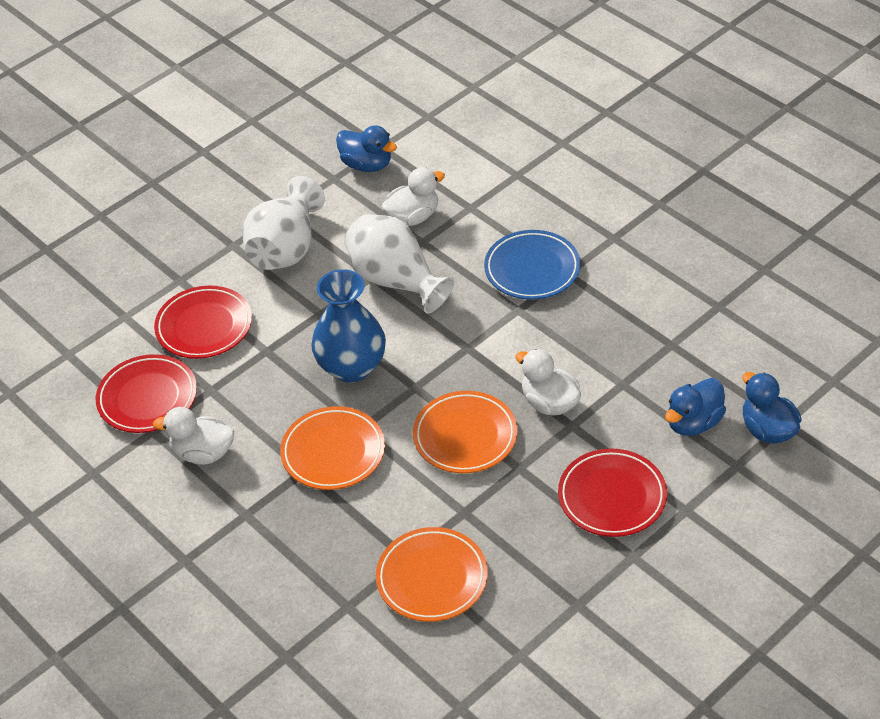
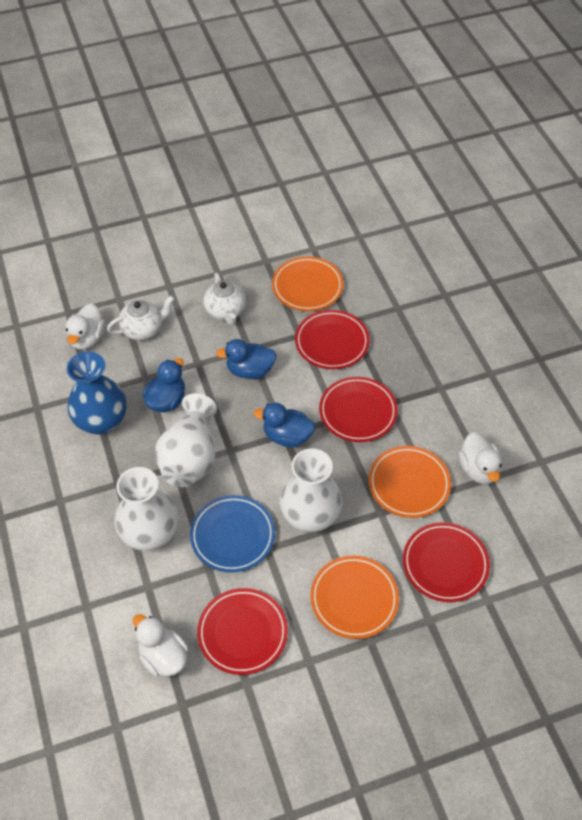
red plate: [96,354,197,433] [154,286,252,359] [558,448,667,537] = 3 -> [197,588,288,675] [295,310,370,369] [319,377,398,442] [403,522,490,602] = 4
white teapot: none = 0 -> [107,295,175,340] [203,273,246,325] = 2
white vase: [242,176,325,270] [344,214,455,314] = 2 -> [115,467,178,551] [155,393,217,487] [280,449,342,532] = 3

